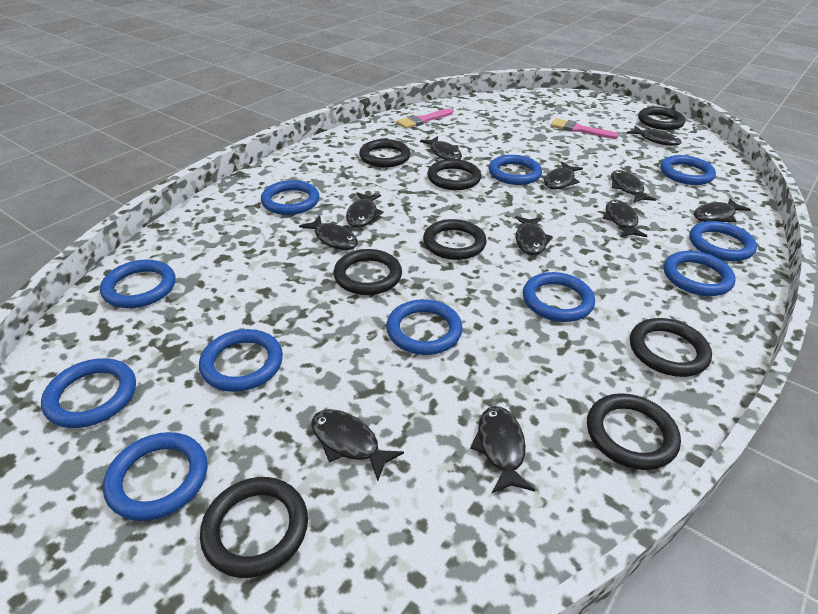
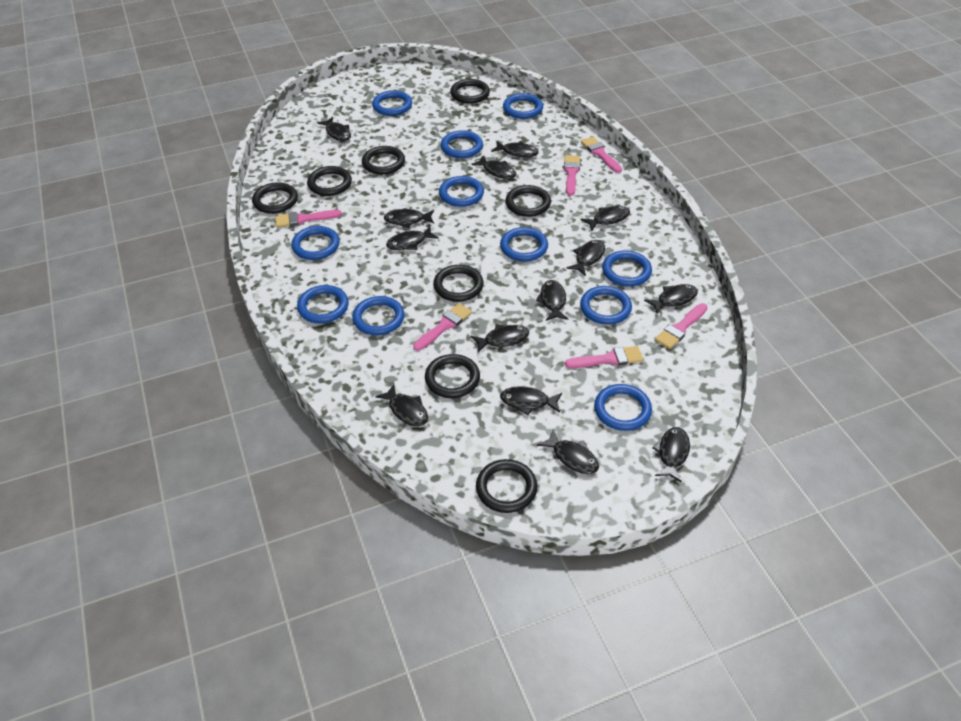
black fish: [299,216,358,250] [311,409,404,481] [346,192,384,228] [420,136,462,160] [470,406,535,493] [515,216,553,255] [544,162,583,190] [602,200,647,237] [611,170,656,203] [626,126,681,146] [694,198,751,222] = 11 -> [317,117,351,141] [375,384,428,426] [384,209,434,228] [386,226,439,250] [471,156,516,179] [471,324,529,352] [491,141,539,157] [500,386,562,415] [536,280,569,321] [537,429,599,474] [566,240,605,276] [581,206,630,231] [644,284,698,314] [652,427,690,483] = 14
pink brush: [396,108,453,129] [550,118,618,139] = 2 -> [275,210,342,228] [413,303,472,351] [564,155,580,196] [565,346,643,368] [581,137,622,173] [655,303,707,349] = 6

